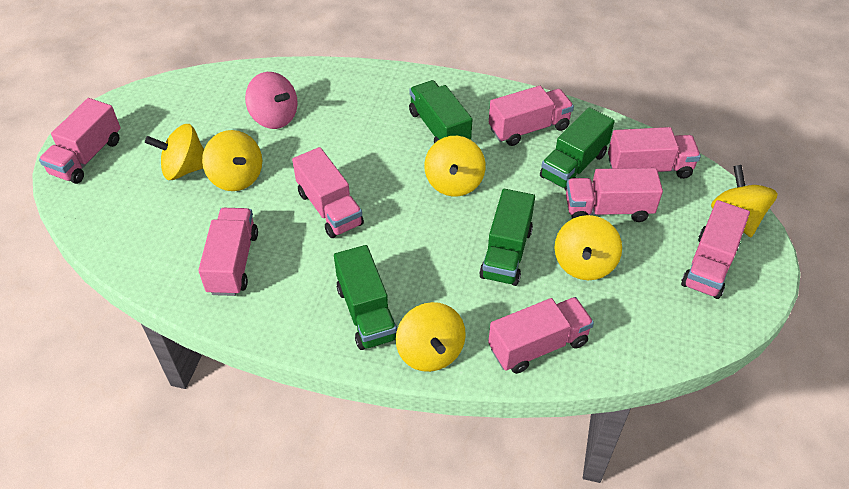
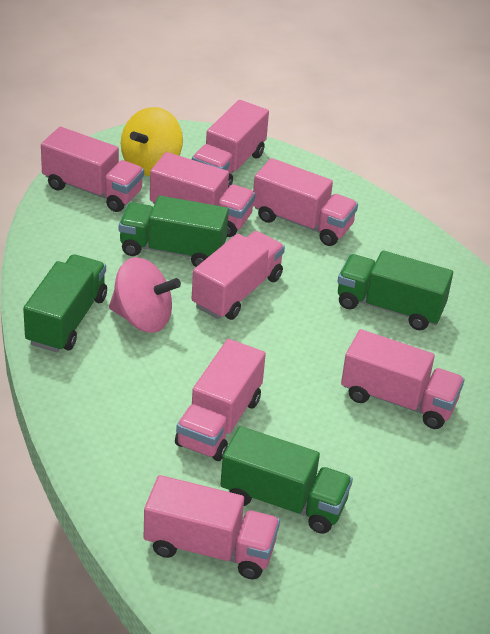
yellow spinning top: [145,124,204,180] [202,130,262,191] [396,302,466,372] [424,136,486,197] [554,215,622,280] [711,165,778,237] = 6 -> [121,107,183,176] = 1

